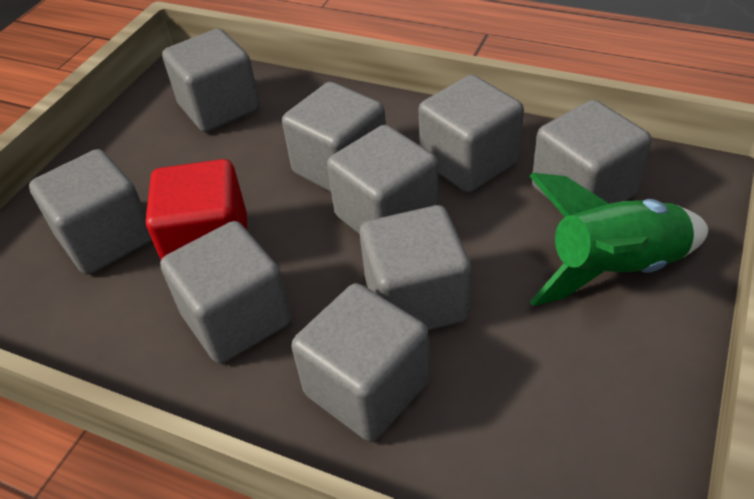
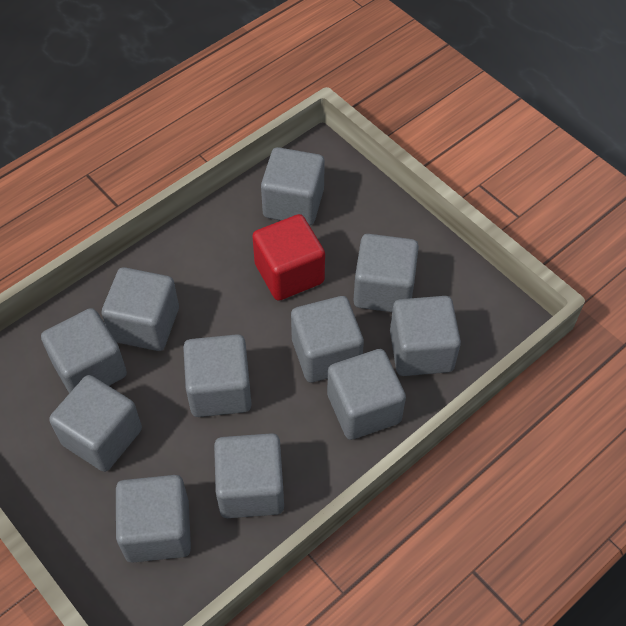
green rocket: [530,173,708,306] = 1 -> none = 0
grey cube: [29,149,152,275] [160,221,292,364] [162,29,260,132] [282,82,386,192] [292,283,430,442] [327,125,439,234] [360,205,471,330] [419,75,524,193] [532,100,651,203] = 9 -> [41,308,127,393] [49,375,142,472] [102,267,179,351] [116,475,191,563] [183,334,252,417] [214,433,284,518] [261,147,325,225] [291,296,364,382] [327,349,406,440] [353,234,419,312] [390,296,461,376] = 11

